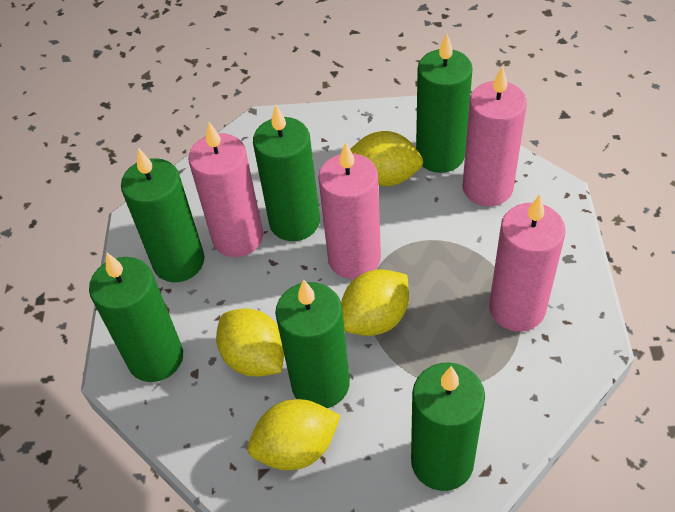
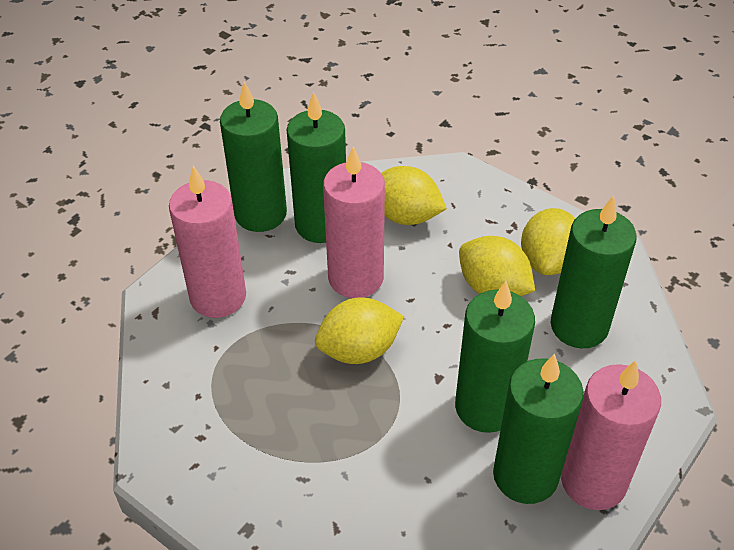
green candle: [89,253,183,382] [121,148,205,282] [253,105,320,241] [275,280,350,408] [411,362,485,491] [416,33,473,173] = 6 -> [220,81,287,232] [286,92,346,243] [455,281,535,433] [493,354,584,504] [551,195,637,348] = 5
pink candle: [188,122,263,257] [318,142,381,279] [462,66,527,206] [489,195,566,332] = 4 -> [169,166,246,318] [323,146,385,298] [561,360,661,510] = 3

